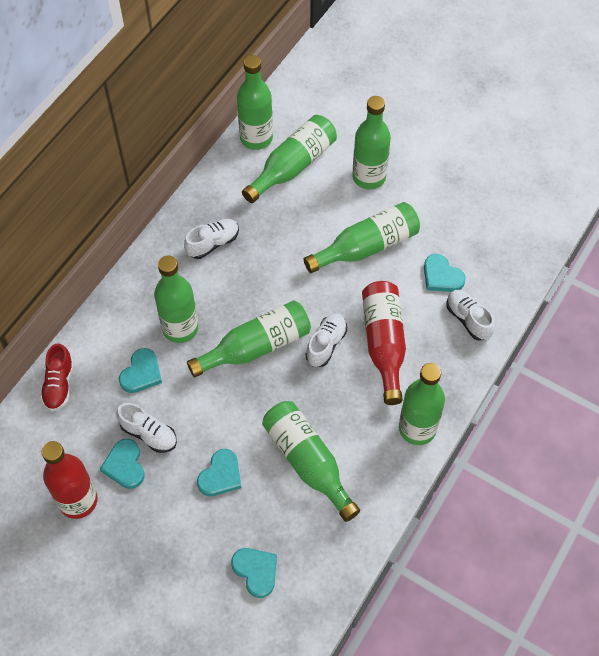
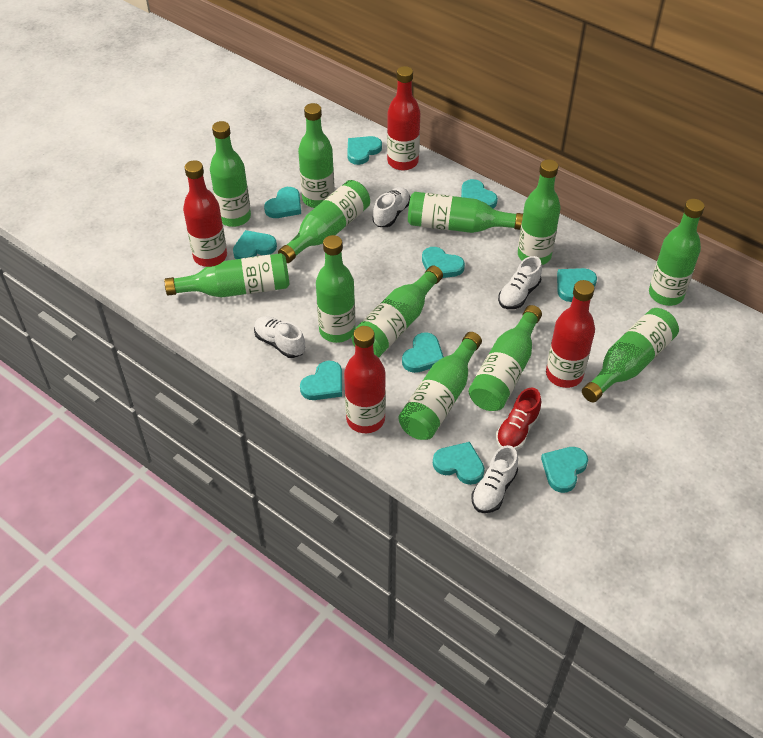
green bottle: [154,256,198,343] [187,300,311,378] [237,55,273,150] [242,115,337,203] [262,401,360,522] [304,202,420,273] [353,96,391,189] [399,363,445,445] = 8 -> [164,253,290,297] [210,121,251,227] [278,180,370,263] [298,103,335,208] [316,235,356,343] [351,265,443,358] [398,332,482,440] [408,192,523,233] [468,305,542,411] [518,159,561,265] [582,308,679,402] [649,199,705,306] = 12
red bottle: [41,441,98,519] [362,281,406,405] = 2 -> [183,160,227,267] [344,326,386,433] [387,66,420,171] [546,280,595,388] = 4
turquoise heart: [100,439,145,489] [119,348,162,393] [197,449,241,496] [231,548,277,598] [424,254,466,292] = 5 -> [233,230,277,259] [264,187,301,218] [300,360,342,400] [347,136,382,165] [402,332,444,373] [422,247,465,278] [433,442,485,485] [461,179,498,208] [541,447,588,493] [557,268,597,302] = 10

